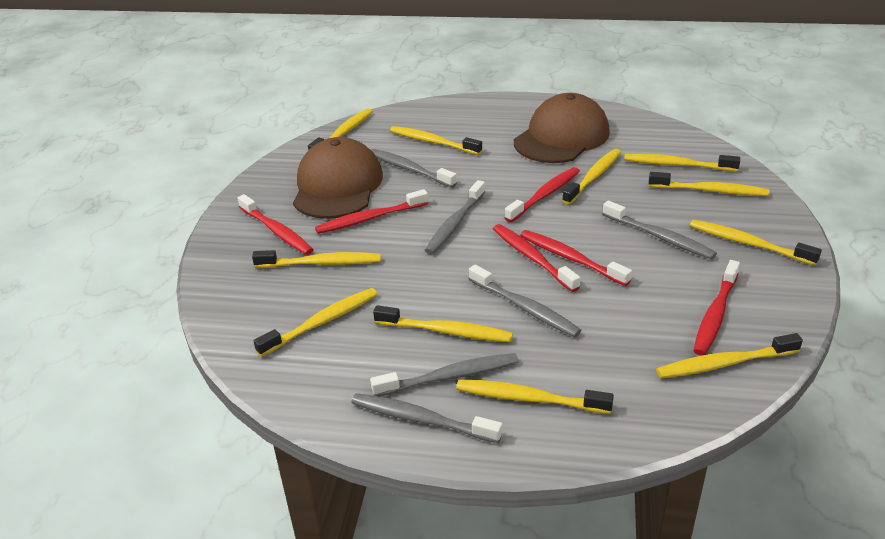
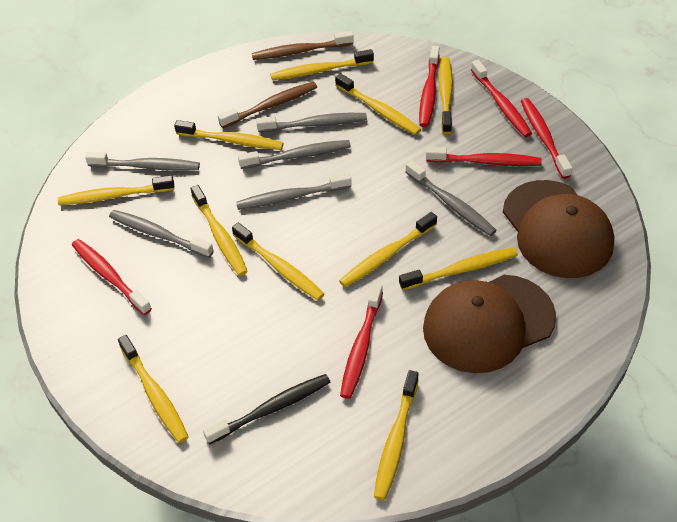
black toothbrush: none = 0 -> [203,374,331,444] = 1
brown toothbrush: none = 0 -> [218,82,317,128] [252,31,354,60] = 2

